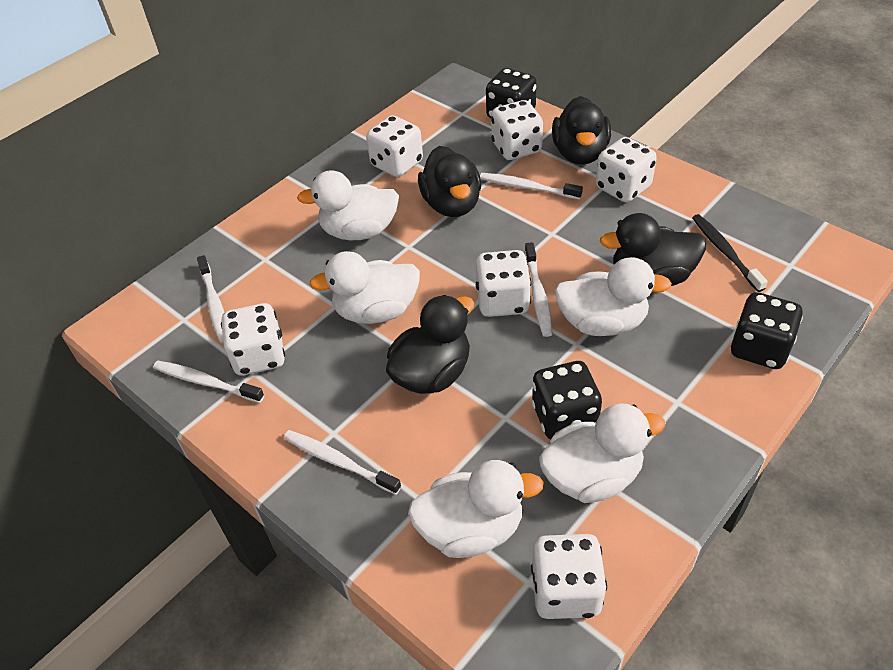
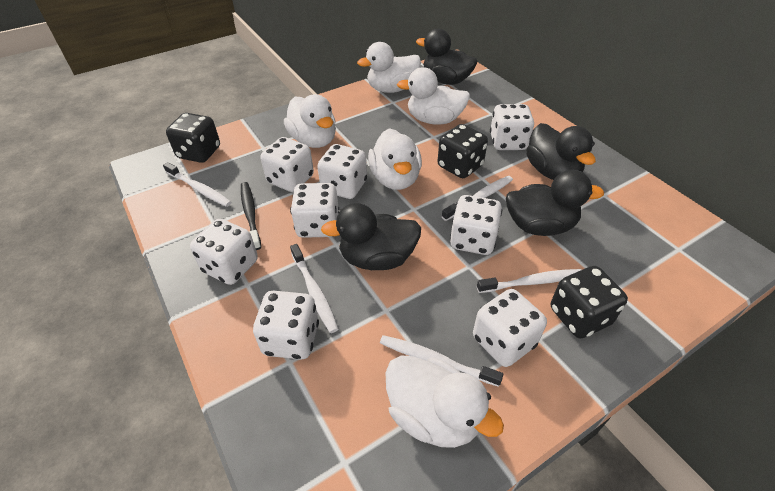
white dice: [221,303,285,375] [366,115,423,177] [476,250,531,317] [491,100,543,160] [531,534,607,619] [596,137,657,202] = 6 -> [190,219,258,285] [253,291,319,360] [260,137,314,192] [290,183,339,238] [317,144,367,199] [450,195,502,255] [473,289,547,367] [490,104,534,150] = 8

